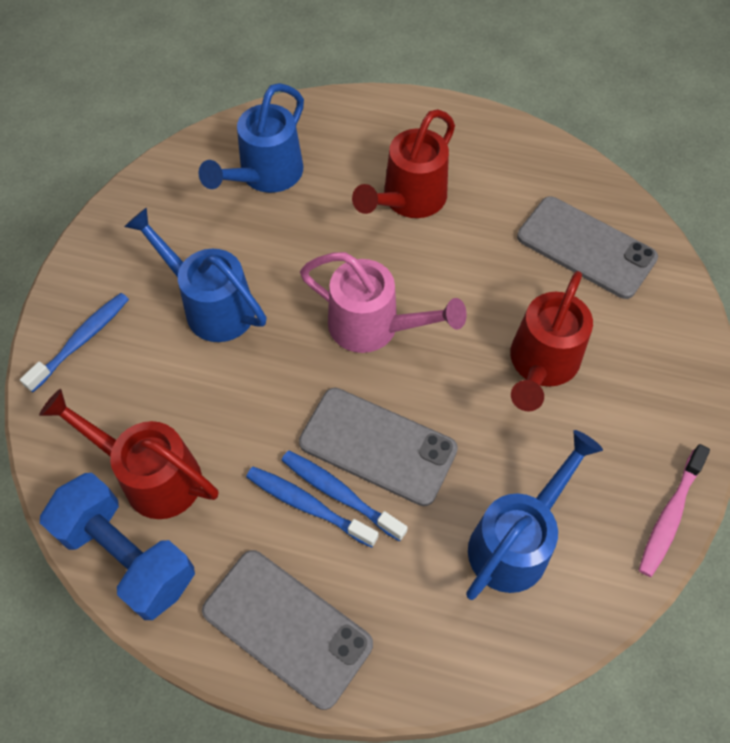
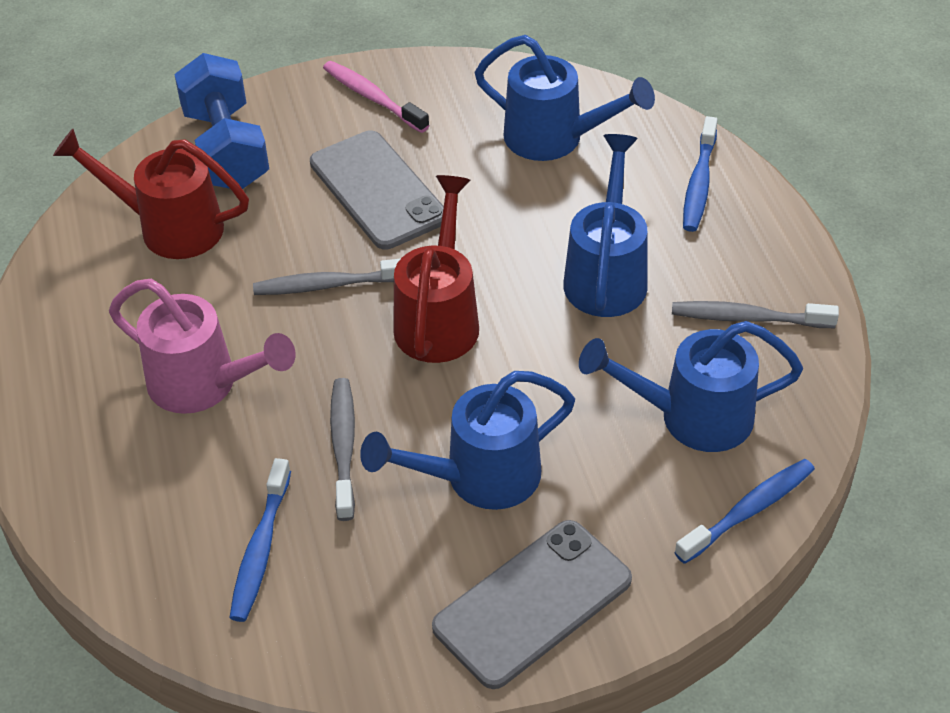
blue watering can: [124,207,267,342] [198,83,304,193] [466,430,603,600] = 3 -> [360,371,575,510] [474,35,655,161] [563,134,647,317] [579,321,803,452] = 4
grey phone: [202,550,373,710] [299,388,458,506] [517,196,658,299] = 3 -> [310,130,444,249] [432,520,632,689] = 2
grey toothbrush: none = 0 -> [253,259,400,295] [330,378,355,521] [672,301,839,328] = 3
red watering can: [39,389,218,519] [352,109,455,218] [510,271,593,411] = 3 -> [53,129,249,259] [393,175,479,363] = 2

